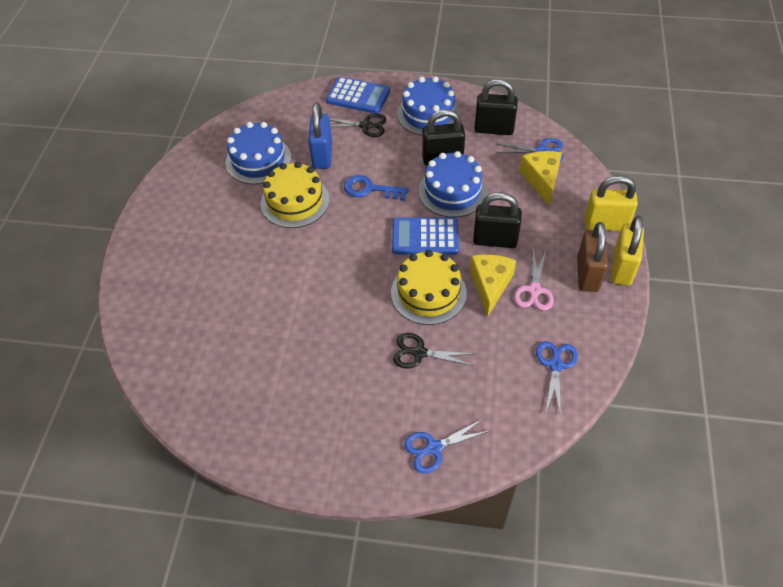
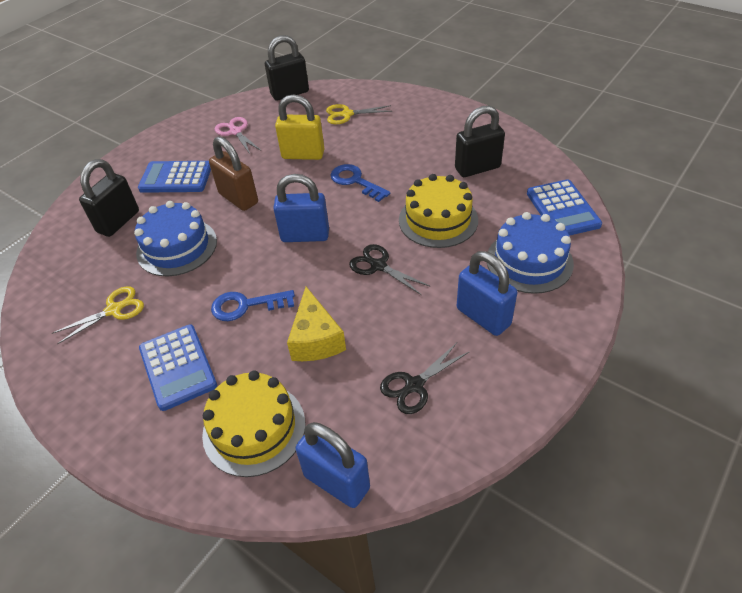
blue cake: [225,122,291,184] [397,76,460,136] [418,151,487,218] = 3 -> [134,201,217,276] [487,212,574,294] = 2
blue calculator: [326,77,390,114] [392,218,459,255] = 2 -> [138,161,211,193] [139,324,217,411] [527,179,602,236] = 3
blue key: [344,175,409,201] = 1 -> [211,290,295,321] [331,164,390,202] = 2
blue padlock: [308,103,332,169] = 1 -> [273,174,329,242] [296,422,370,508] [457,251,517,336] = 3
blue scissors: [404,418,489,474] [497,138,564,162] [536,341,578,417] = 3 -> none = 0
yellow cheese: [470,254,516,318] [520,151,562,206] = 2 -> [287,287,346,361] = 1
yellow padlock: [584,175,638,231] [611,216,644,286] = 2 -> [275,94,324,160] = 1
yellow scissors: none = 0 -> [52,286,144,344] [326,104,392,124] = 2

